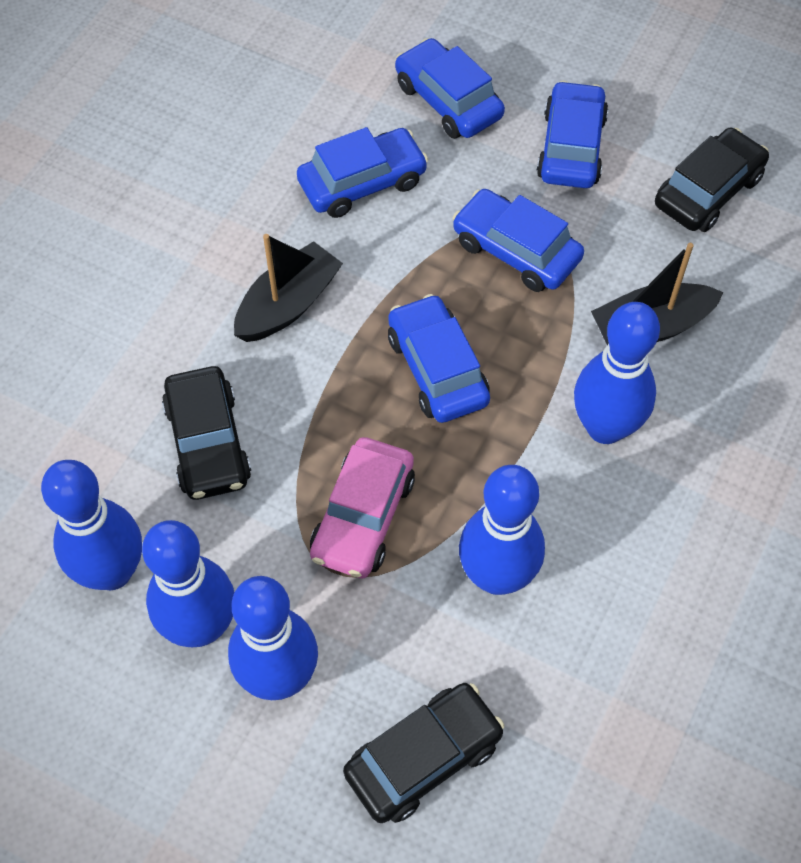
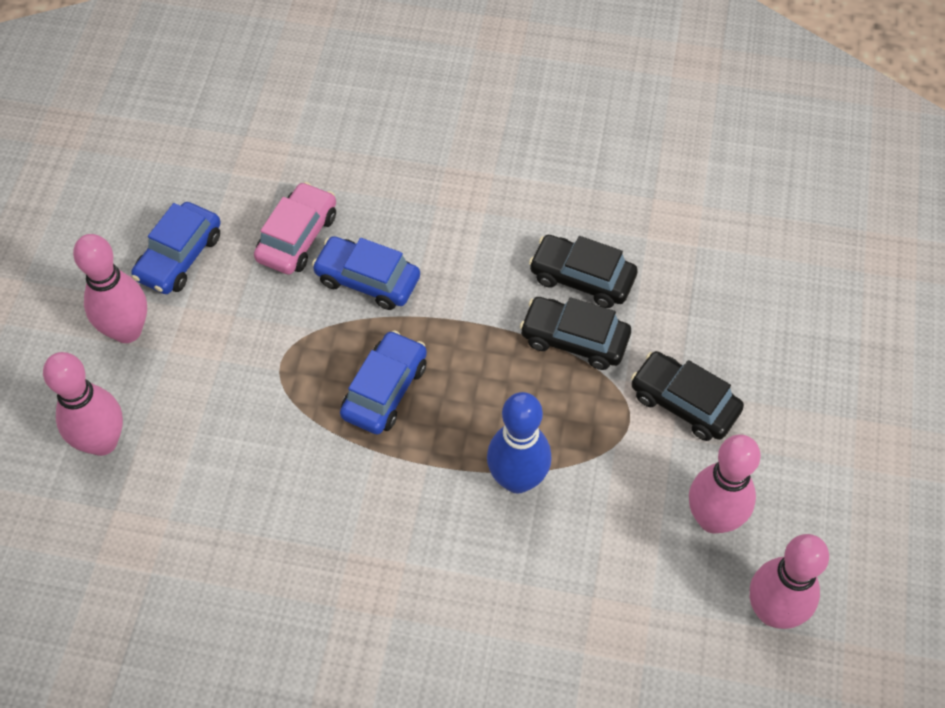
black boat: [234,234,343,342] [591,243,723,345] = 2 -> none = 0
blue bowling pin: [41,460,142,590] [142,520,235,647] [228,576,318,700] [459,465,545,595] [574,302,660,444] = 5 -> [487,392,552,494] = 1
blue car: [297,127,428,218] [388,294,490,423] [395,38,505,139] [452,189,584,292] [537,81,608,188] = 5 -> [131,202,221,294] [312,236,420,310] [340,330,427,434] = 3
pink bowling pin: none = 0 -> [43,352,123,456] [73,234,147,343] [689,435,761,533] [750,534,829,629] = 4

